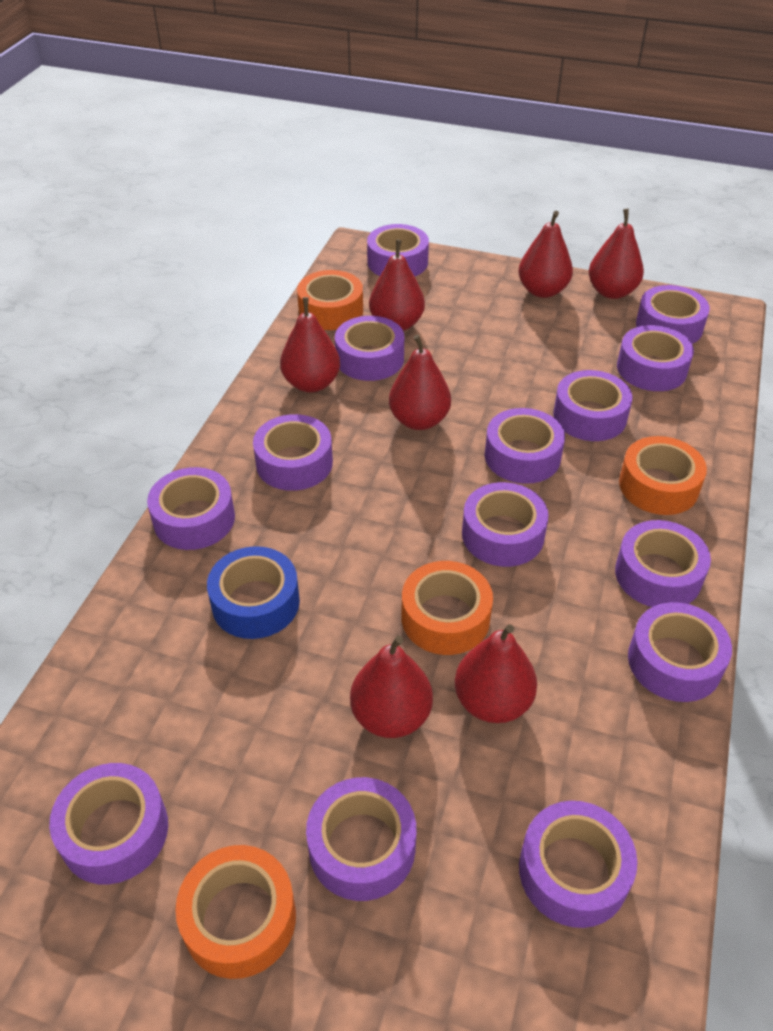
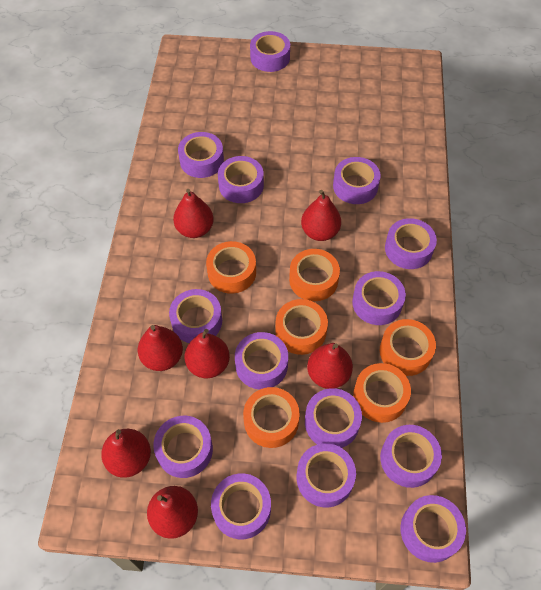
blue tape: [207,546,300,639] = 1 -> none = 0
orange tape: [175,845,296,979] [297,270,363,330] [401,561,493,655] [619,436,707,515] = 4 -> [206,241,256,294] [243,387,300,448] [275,299,328,355] [289,249,340,301] [353,363,411,423] [380,319,436,376] = 6

